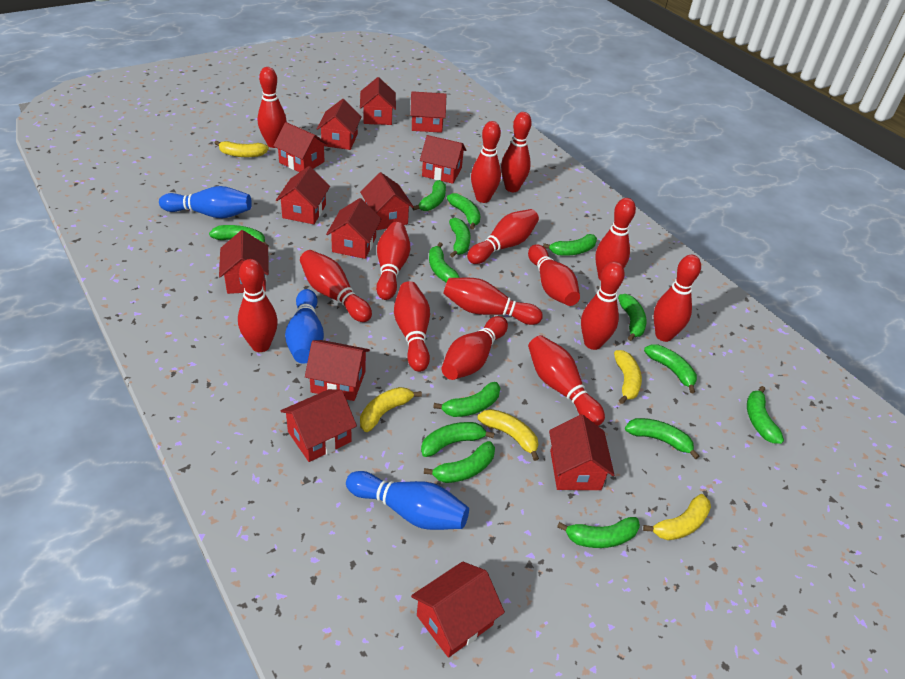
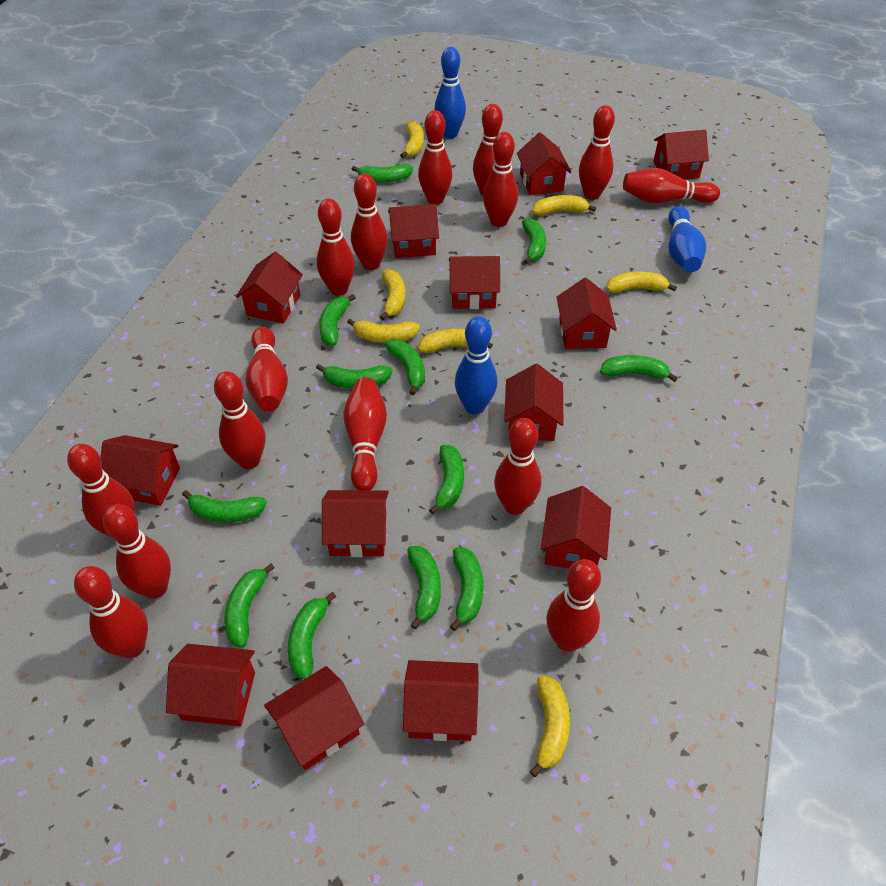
green banana: [209,225,269,247] [412,180,446,211] [421,422,495,457] [424,441,495,483] [429,242,460,283] [433,382,500,417] [447,193,481,229] [449,218,471,257] [543,234,597,256] [557,517,640,548] [618,294,647,341] [625,418,700,460] [644,344,697,393] [747,386,784,444] = 14 -> [182,490,267,522] [224,563,274,648] [288,592,336,680] [316,364,392,388] [319,294,356,346] [352,164,413,183] [385,339,425,395] [407,546,441,629] [429,445,464,514] [450,547,483,631] [522,218,546,264] [600,355,678,382] = 12
yellow banana: [215,140,269,157] [360,387,422,432] [478,409,539,461] [614,350,642,404] [643,494,711,540] = 5 -> [347,319,420,343] [380,269,405,320] [400,121,424,158] [418,329,493,353] [530,675,570,777] [532,195,596,216] [607,272,677,293] = 7

